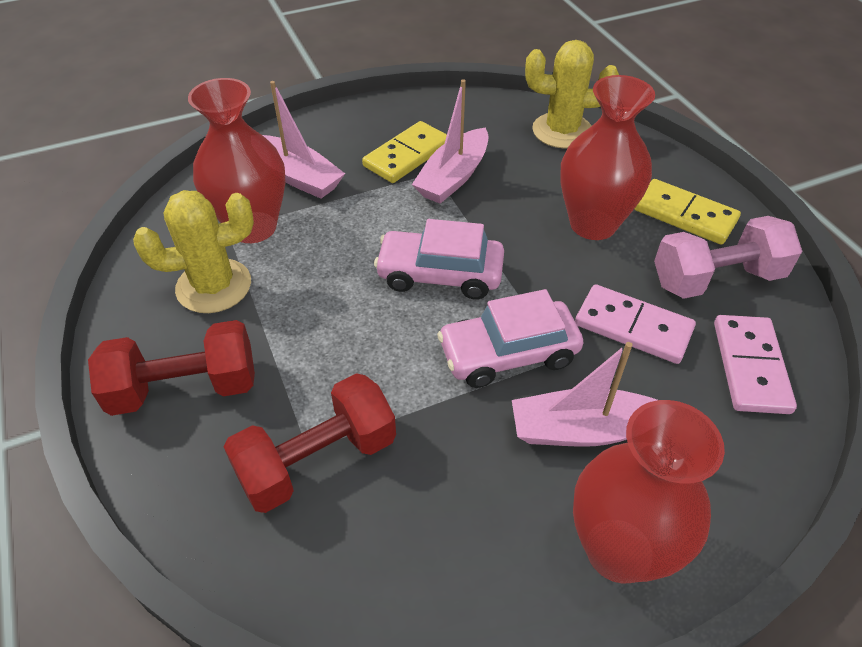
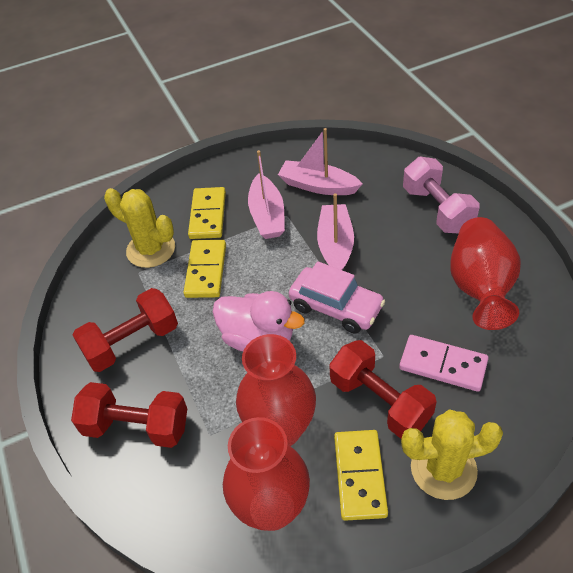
pink car: [374,219,504,300] [437,289,584,388] = 2 -> [289,261,385,333] = 1
pink domino: [575,284,696,364] [714,315,797,414] = 2 -> [399,335,489,392] = 1
pink duck: none = 0 -> [213,291,305,352] = 1
red dumbbell: [88,320,255,416] [223,373,396,513] = 2 -> [71,382,187,448] [73,288,178,372] [329,340,437,439] = 3
yellow domino: [362,121,447,183] [634,179,741,245] = 2 -> [183,240,226,298] [188,187,226,239] [334,430,388,521] = 3

